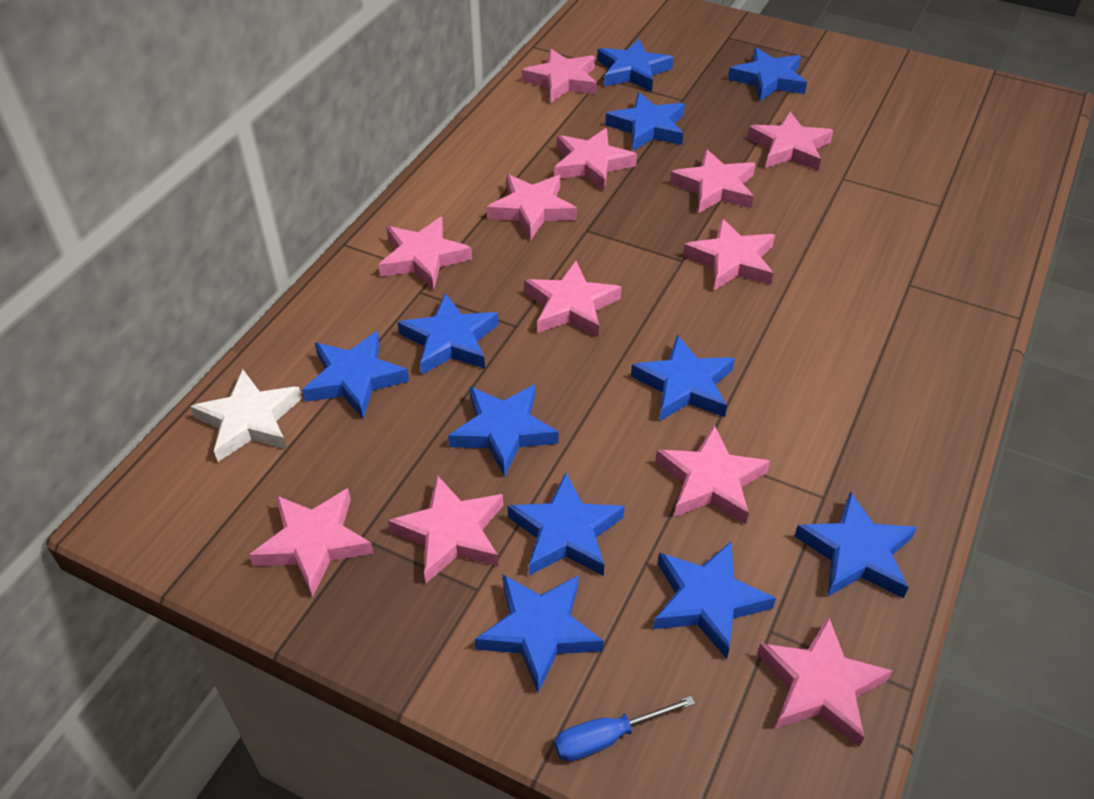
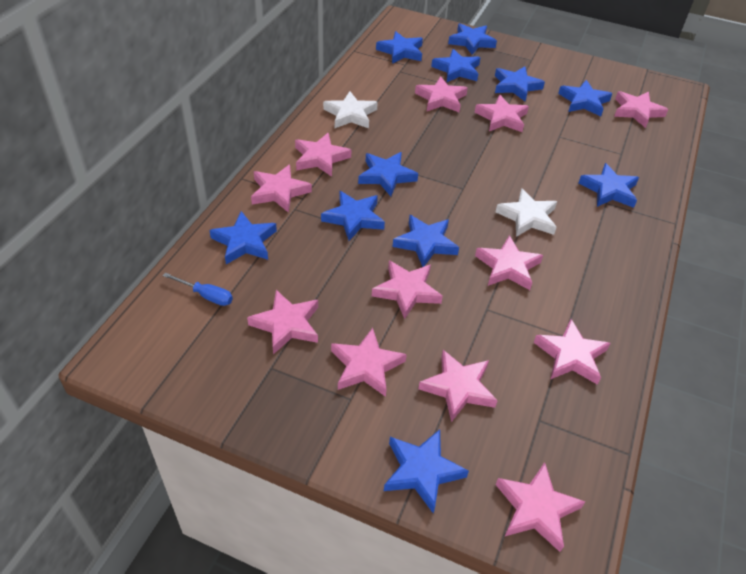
white star: [190,369,302,462] = 1 -> [323,91,378,128] [496,188,557,237] = 2

